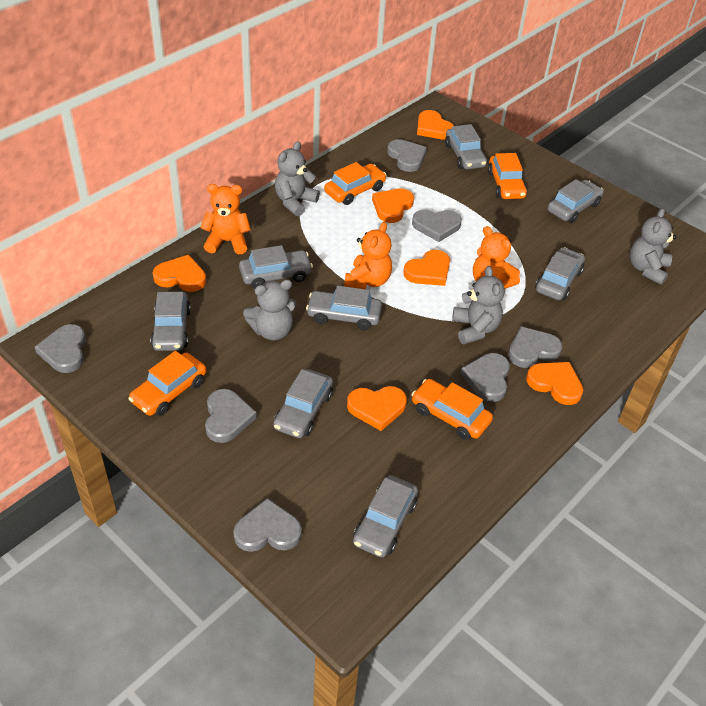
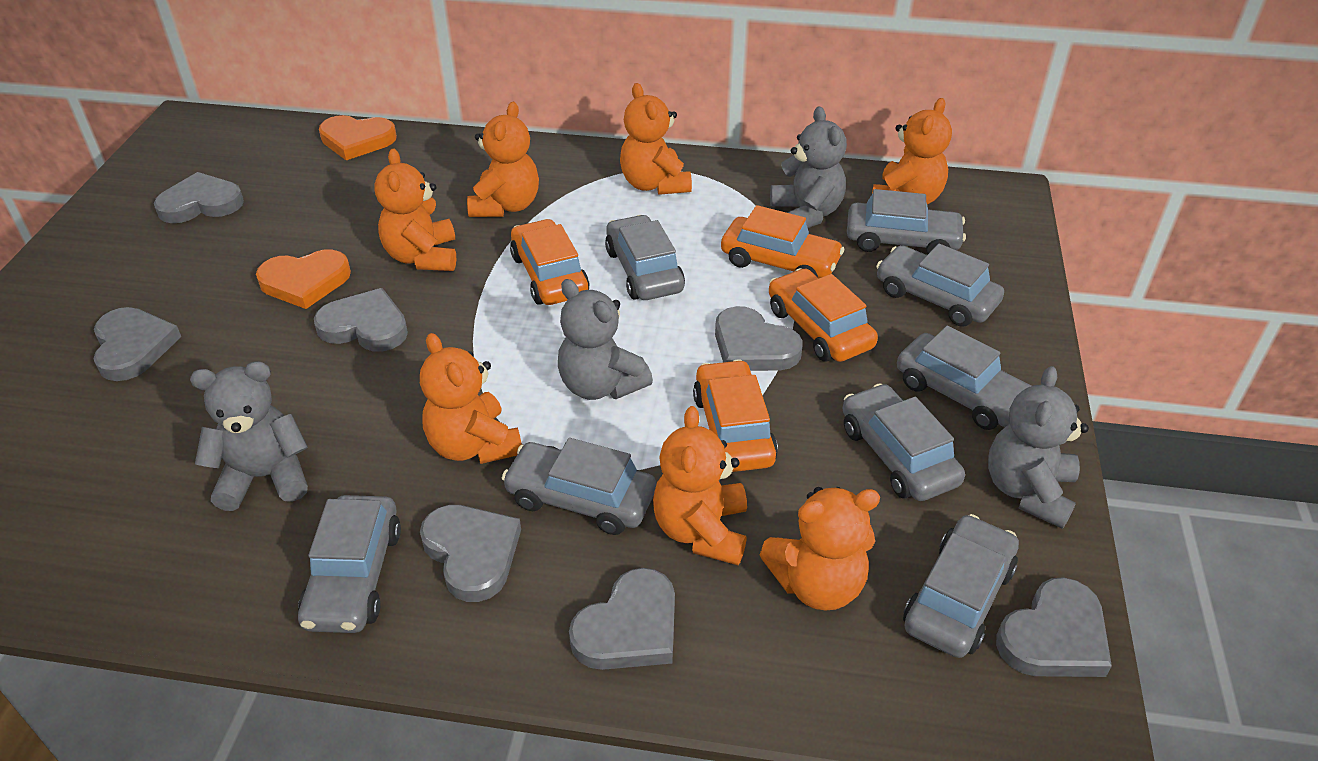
orange heart: [153,255,206,292] [347,386,407,431] [372,188,414,223] [403,250,450,286] [417,110,454,139] [526,362,583,405] = 6 -> [256,249,351,309] [319,115,397,160] = 2
orange teddy bear: [200,184,251,254] [344,222,392,289] [473,226,520,289] = 3 -> [374,149,456,271] [420,333,522,464] [467,102,539,217] [620,83,692,195] [653,406,747,565] [759,487,880,611] [872,98,952,205] = 7

